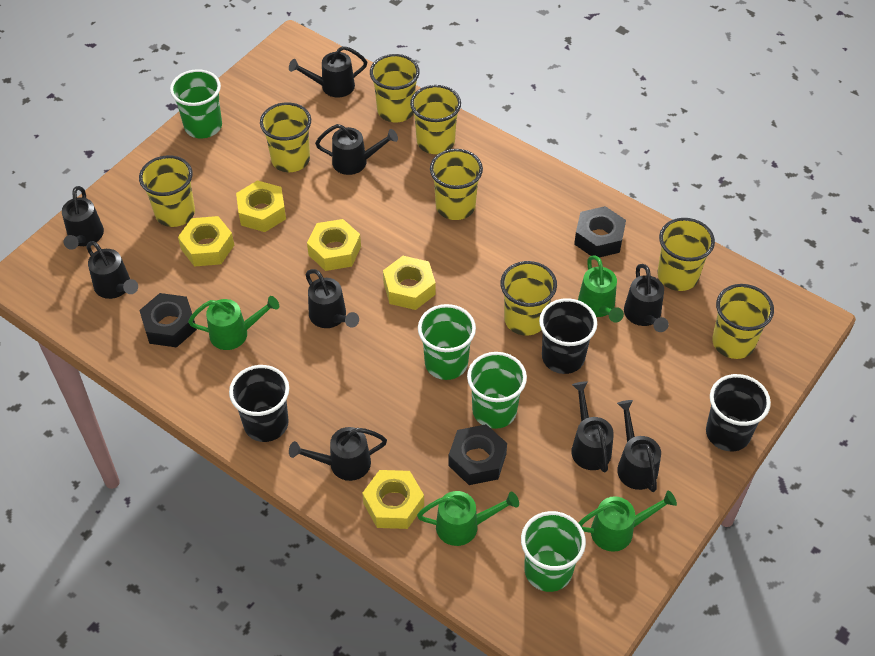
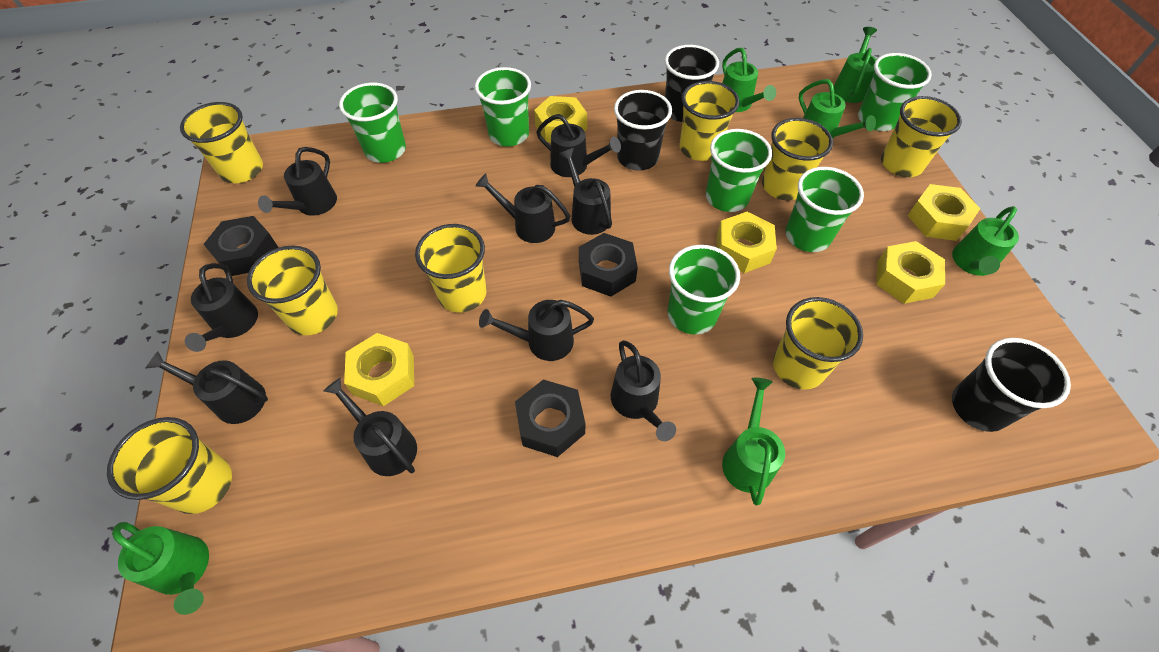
green cup: [170,69,222,138] [418,304,476,380] [467,352,527,429] [521,511,586,592] = 4 -> [339,83,406,163] [475,67,531,146] [668,245,740,335] [706,129,772,212] [786,167,864,252] [858,53,932,131] = 6
green watering can: [188,296,279,350] [417,491,519,546] [578,255,624,322] [578,491,677,552] = 4 -> [112,522,209,615] [722,48,776,112] [722,378,785,505] [799,79,876,138] [834,27,877,103] [952,206,1019,276] = 6

